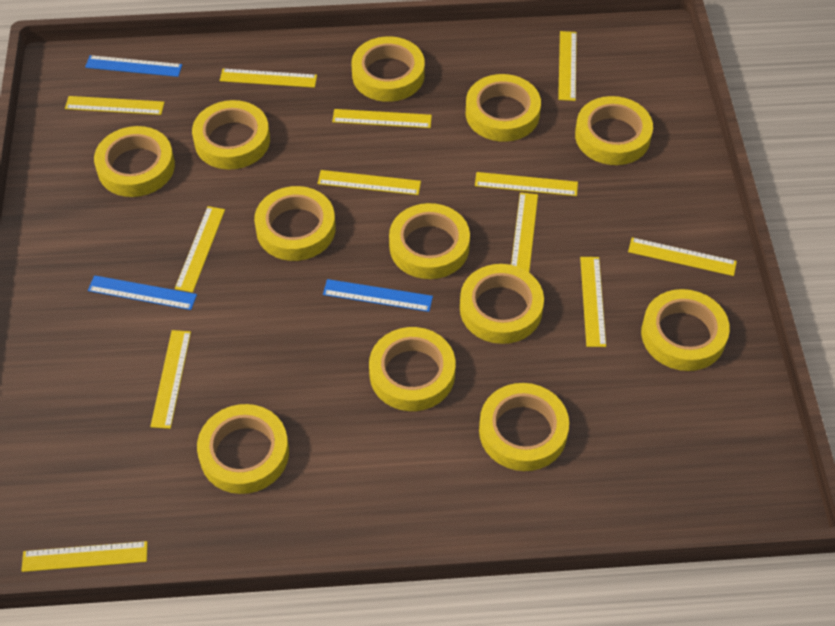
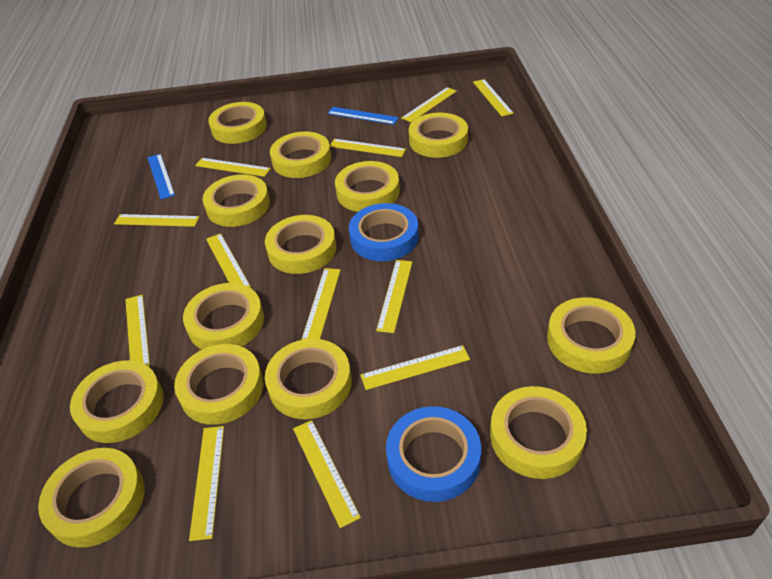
blue ruler: [85,55,182,77] [88,275,197,310] [323,279,433,312] = 3 -> [147,154,175,200] [328,107,399,125] = 2
blue tape: none = 0 -> [349,203,419,261] [386,406,481,502] = 2
yellow tape: [94,126,175,197] [192,100,270,170] [197,404,289,494] [254,186,336,261] [351,37,425,102] [369,327,455,411] [389,203,470,279] [460,264,544,344] [466,74,541,142] [479,383,569,471] [575,96,653,165] [641,289,730,371] = 12 -> [38,448,145,548] [70,360,164,443] [174,344,263,425] [183,283,264,350] [202,175,270,227] [208,102,267,144] [265,215,337,274] [265,339,352,419] [270,131,331,178] [335,161,400,212] [409,113,468,158] [490,386,587,479] [547,297,636,373] = 13

